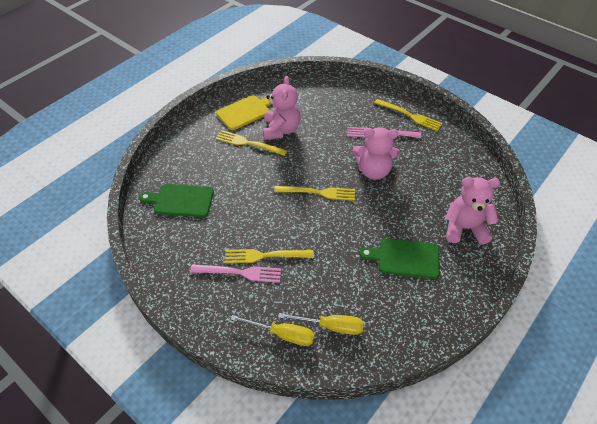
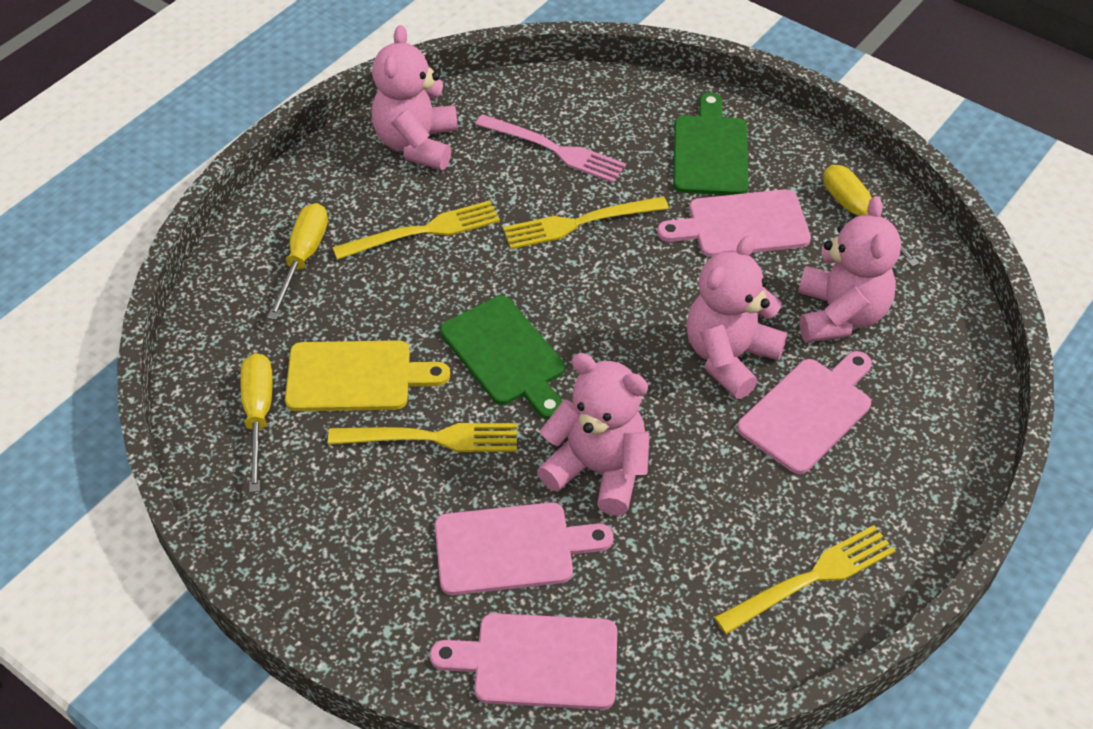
pink cutting board: none = 0 -> [430,613,617,710] [435,502,613,595] [657,189,811,257] [737,351,872,474] = 4
pink fork: [190,264,281,283] [347,127,421,138] = 2 -> [475,114,626,183] = 1
pink teddy bear: [263,76,300,140] [352,127,400,180] [445,177,500,245] = 3 -> [372,25,458,170] [537,353,649,516] [686,235,787,399] [798,196,901,343] = 4
yellow screwdriver: [231,315,315,346] [278,313,364,335] = 2 -> [240,353,273,492] [268,203,328,320] [823,165,920,267] = 3

